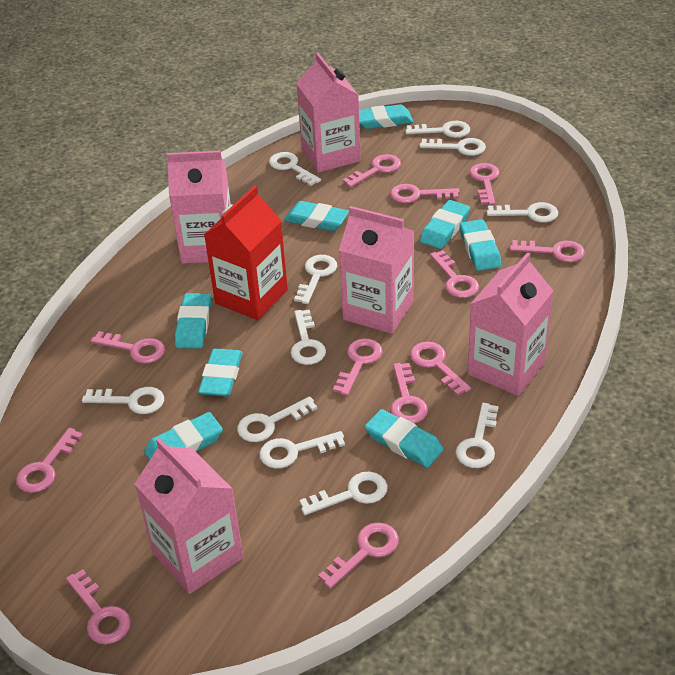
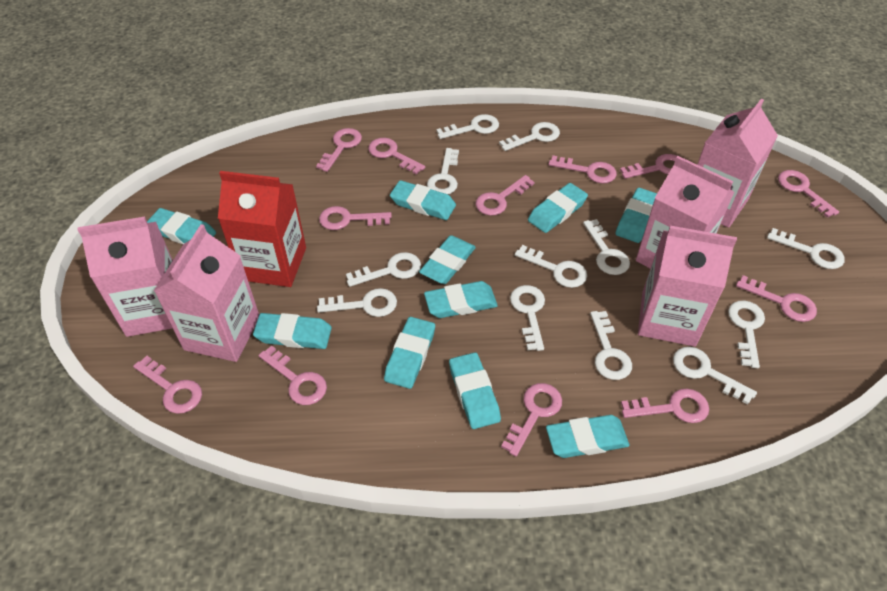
turquoise eraser: [144,412,223,460] [175,293,211,348] [198,348,243,397] [284,201,349,231] [359,104,413,129] [365,409,444,468] [420,200,470,249] [460,219,501,271] = 8 -> [147,208,216,244] [253,313,332,349] [384,317,435,389] [390,180,456,220] [419,235,476,284] [424,281,498,318] [449,352,501,429] [528,183,588,233] [546,415,630,458] [615,188,657,243] = 10
white key: [82,387,164,414] [237,396,317,442] [259,431,345,469] [269,152,321,186] [291,310,326,365] [294,255,337,304] [299,472,388,515] [406,121,470,138] [420,138,486,156] [456,403,499,468] [487,202,558,223] = 11 -> [317,288,397,317] [346,252,421,287] [427,148,459,194] [436,114,499,139] [499,122,560,151] [510,285,545,351] [515,245,587,288] [583,219,630,275] [590,311,632,380] [673,347,757,405] [728,300,765,368] [767,228,845,269] = 12

